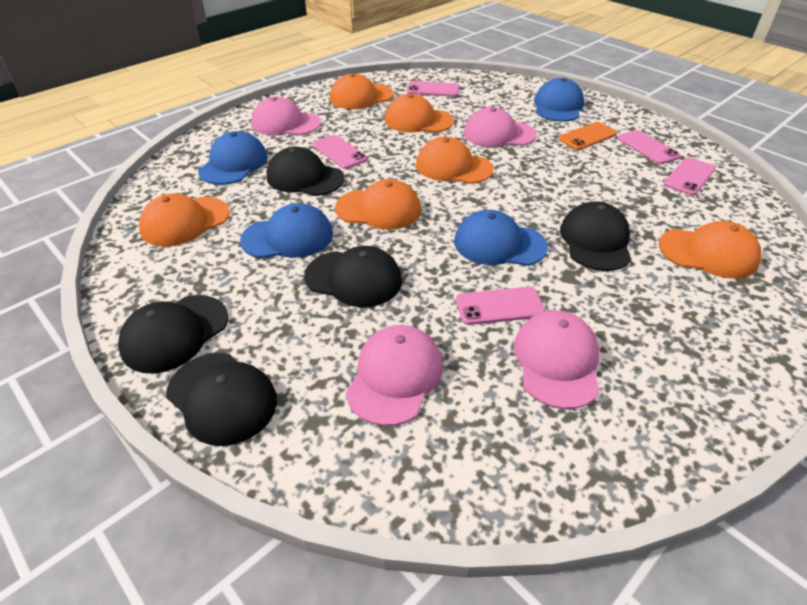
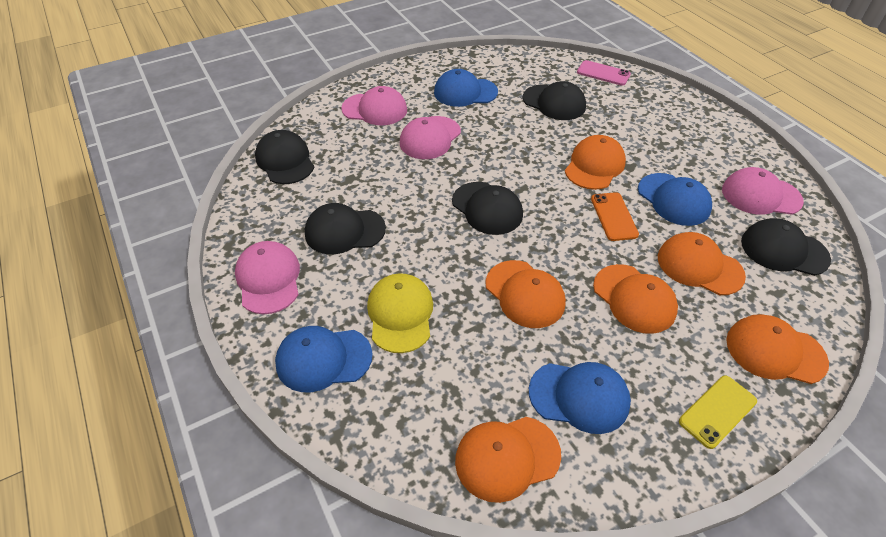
pink phone: [313,135,368,169] [407,81,459,97] [456,287,546,325] [617,130,680,164] [664,157,716,196] = 5 -> [577,60,631,86] = 1
yellow cap: none = 0 -> [367,273,433,353] = 1
yellow phone: none = 0 -> [679,375,757,449] = 1

